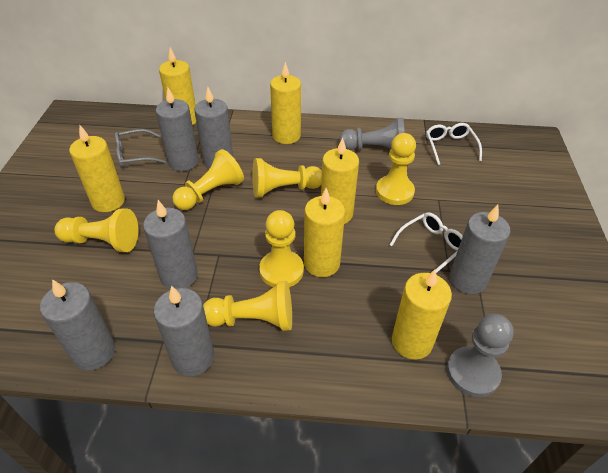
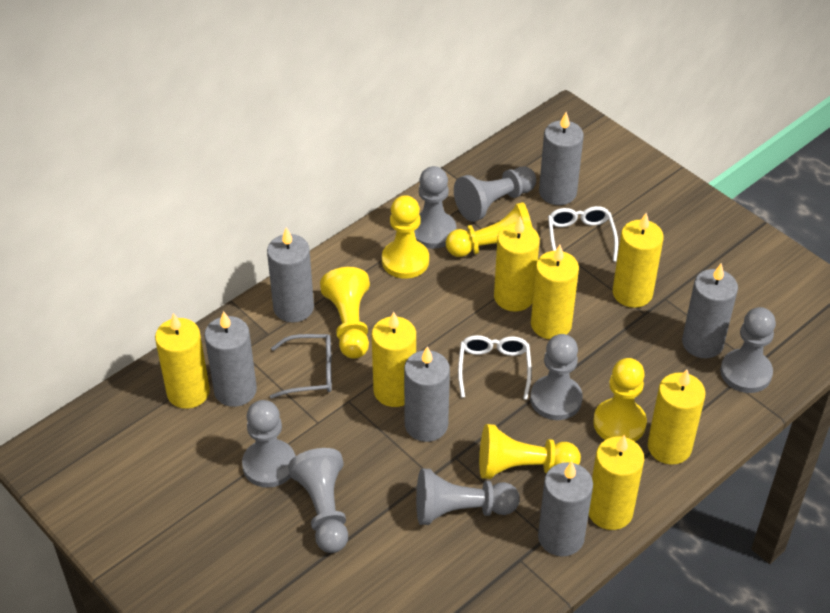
grey pawn: [339,117,405,150] [447,314,514,397] = 2 -> [242,400,295,488] [288,448,348,553] [414,166,457,249] [416,468,520,525] [454,167,536,222] [530,334,583,420] [720,307,776,393] = 7
yellow candle: [69,125,125,212] [159,48,196,125] [270,62,301,144] [304,188,345,277] [321,137,359,224] [392,269,452,360] = 6 -> [155,313,210,409] [372,311,416,407] [494,217,540,312] [531,245,579,339] [589,435,644,530] [613,213,664,308] [648,369,706,465] = 7
yellow pawn: [55,209,139,252] [173,149,244,210] [203,281,292,331] [252,158,322,198] [259,210,304,287] [376,133,416,205] = 6 -> [320,267,370,359] [382,195,429,279] [446,202,533,257] [479,424,581,479] [593,358,647,441] = 5

